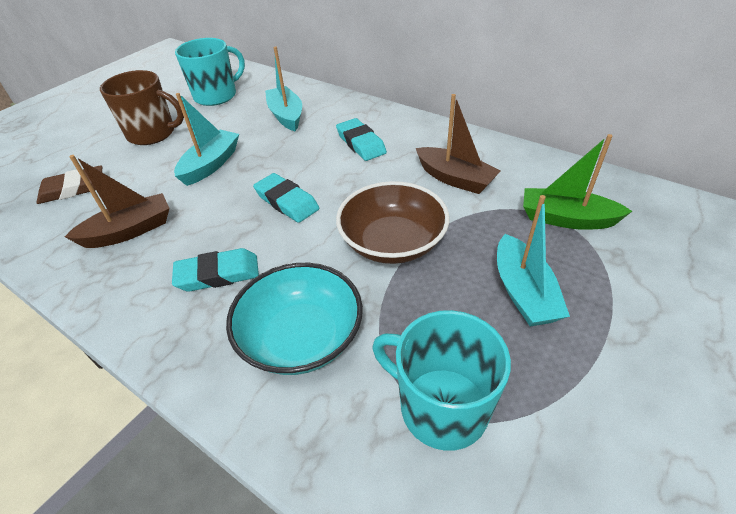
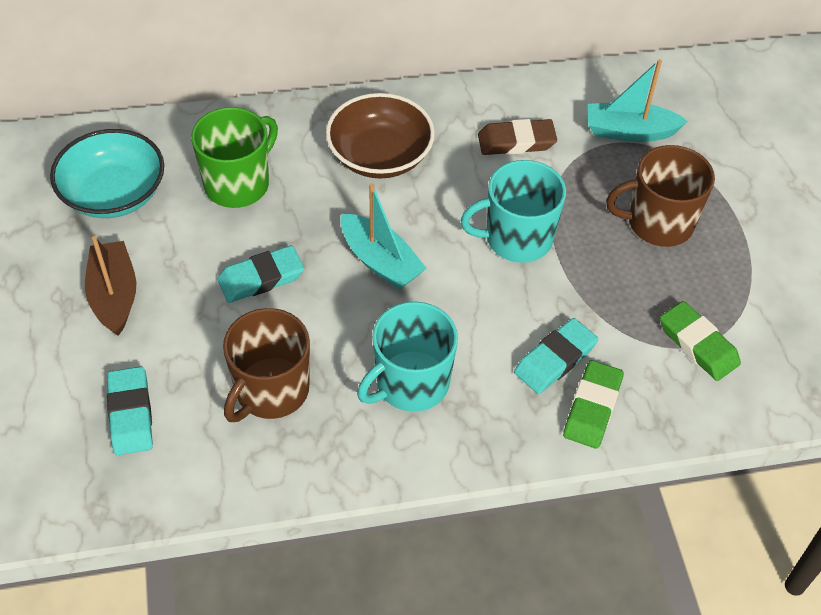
brown boat: [65,155,170,248] [416,94,500,194] = 2 -> [85,236,136,336] = 1
brown mug: [100,70,184,145] = 1 -> [223,308,310,422] [606,145,715,247] = 2
green boat: [523,134,632,230] = 1 -> none = 0
green eraser: none = 0 -> [563,360,624,449] [660,301,741,381] = 2
green mug: none = 0 -> [191,107,278,208] = 1
turquoise boat: [174,93,239,186] [265,47,302,131] [497,195,570,326] = 3 -> [341,183,427,290] [588,59,688,142] = 2

